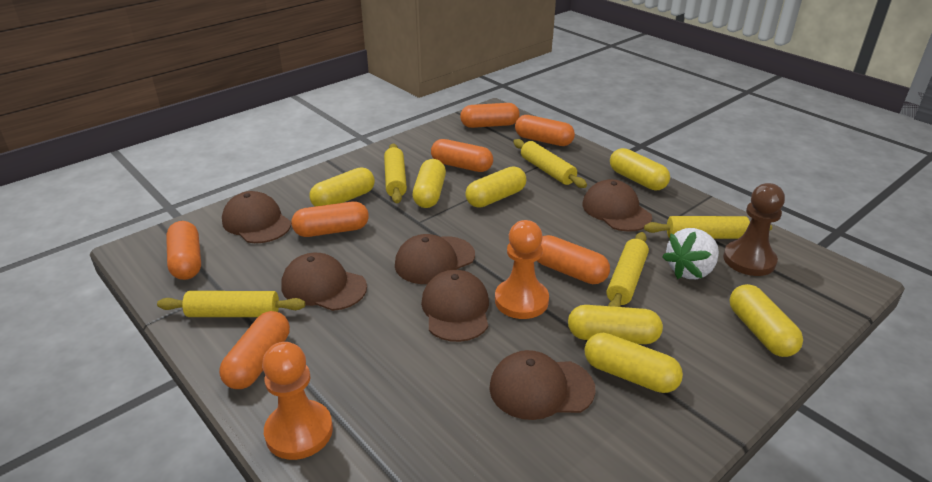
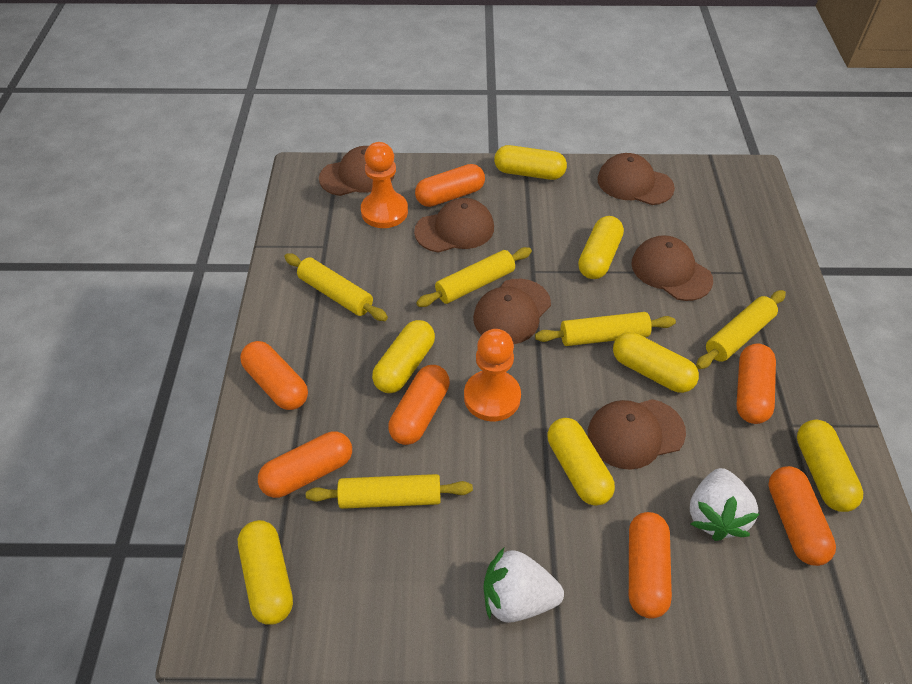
brown pawn: [723,183,785,276] = 1 -> none = 0
white strawberry: [662,228,719,279] = 1 -> [483,548,564,623] [690,468,759,541] = 2

